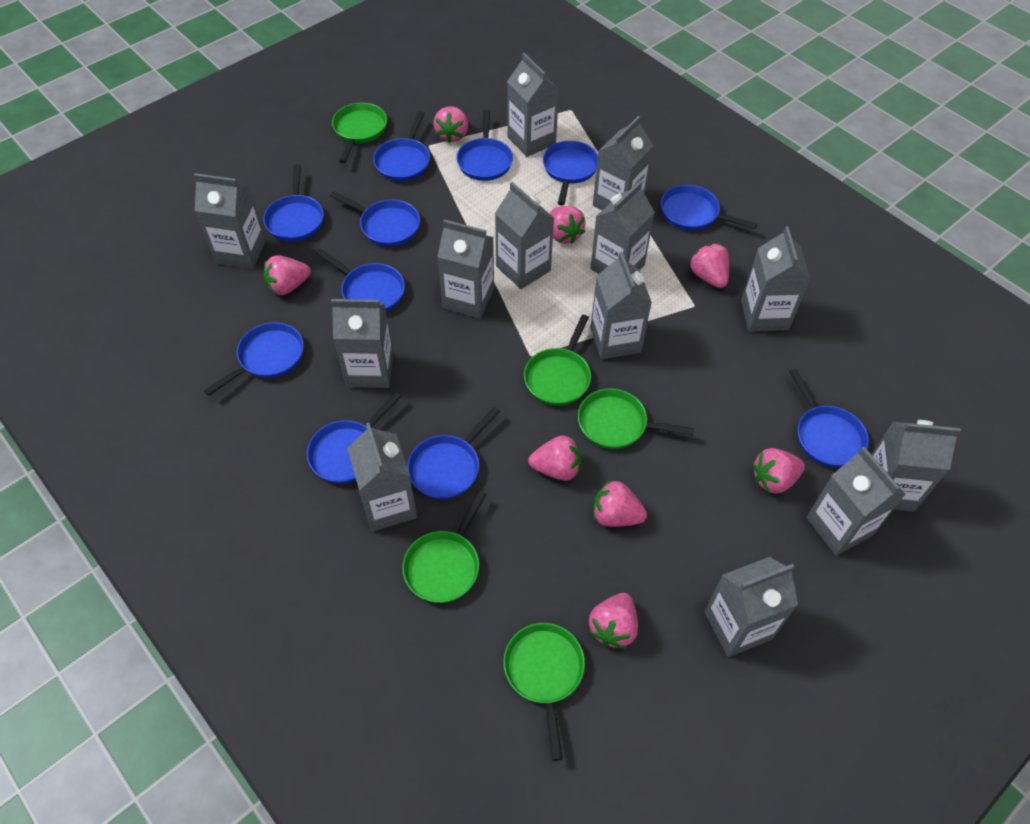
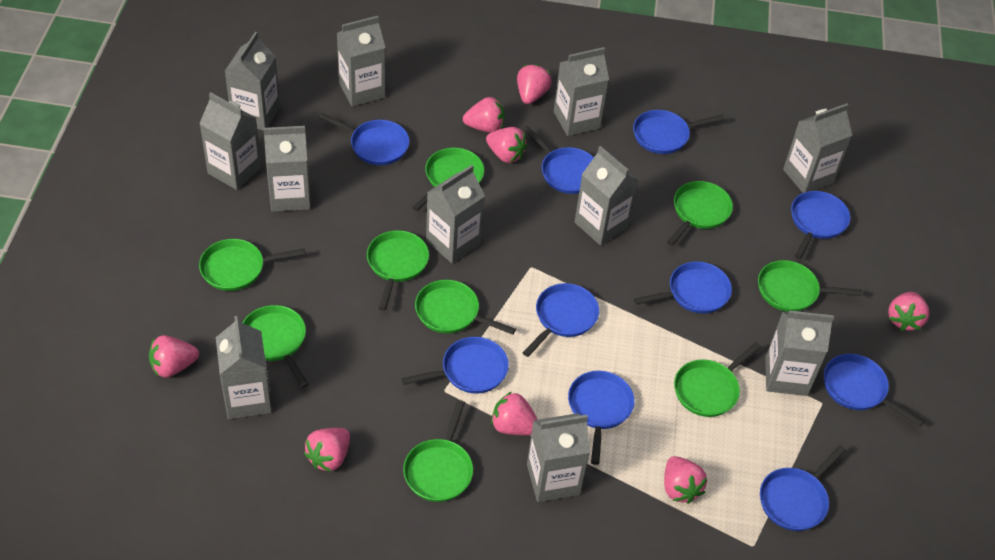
blue pan: [204,322,304,396] [263,164,324,242] [307,392,401,483] [316,249,405,312] [330,191,420,246] [373,111,430,181] [407,407,500,499] [456,110,513,181] [543,141,598,206] [661,185,757,230] [789,369,869,467] = 11 -> [319,113,409,165] [401,337,509,394] [523,126,594,194] [523,283,599,357] [568,371,635,465] [633,110,725,154] [634,261,732,314] [760,445,846,531] [791,191,850,259] [824,354,924,427] = 10
green pan: [332,103,387,163] [402,491,486,603] [503,623,585,761] [524,315,591,406] [578,388,694,449] = 5 -> [199,239,305,291] [242,305,309,388] [367,230,429,311] [403,400,473,502] [412,148,484,211] [415,280,516,335] [667,181,733,246] [674,342,761,417] [758,260,862,312] = 9
grey carton: [194,173,266,269] [331,299,393,388] [347,423,417,532] [437,219,494,318] [495,182,554,289] [507,53,559,157] [590,181,655,274] [590,252,652,359] [593,115,653,210] [704,557,798,657] [741,226,810,332] [806,447,906,556] [871,420,961,512] = 13 -> [199,92,261,190] [216,316,272,419] [224,32,280,131] [263,126,311,212] [337,16,385,107] [426,165,485,263] [527,413,590,502] [554,47,609,136] [575,146,638,245] [765,311,834,396] [783,103,852,193] = 11

